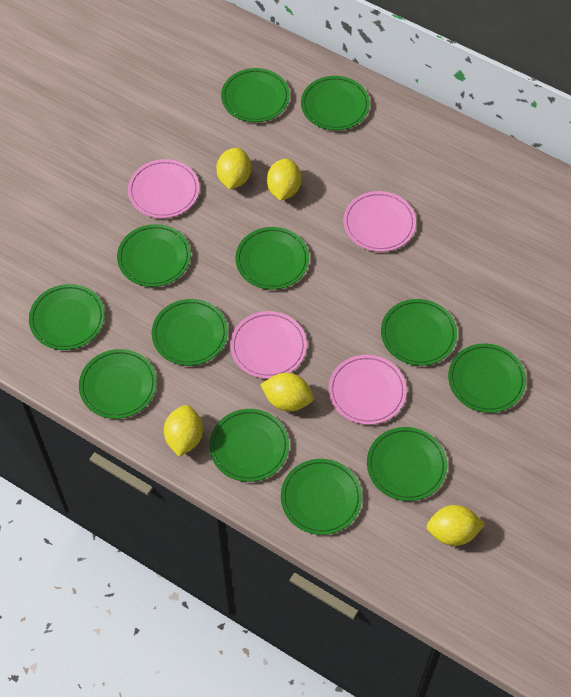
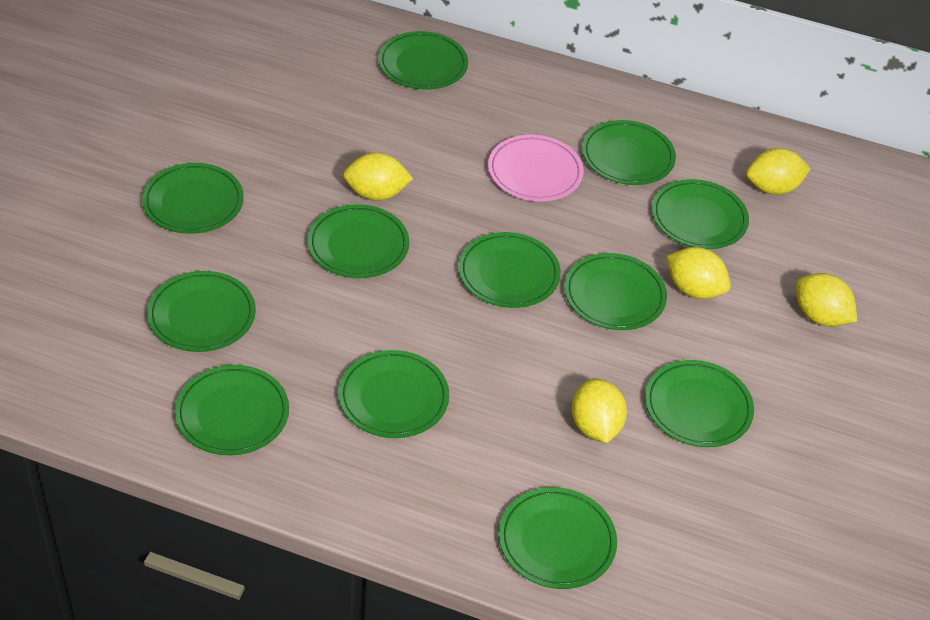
pink plate: [128,159,199,218] [230,311,307,379] [328,355,407,425] [343,191,416,252] = 4 -> [488,135,584,201] = 1

